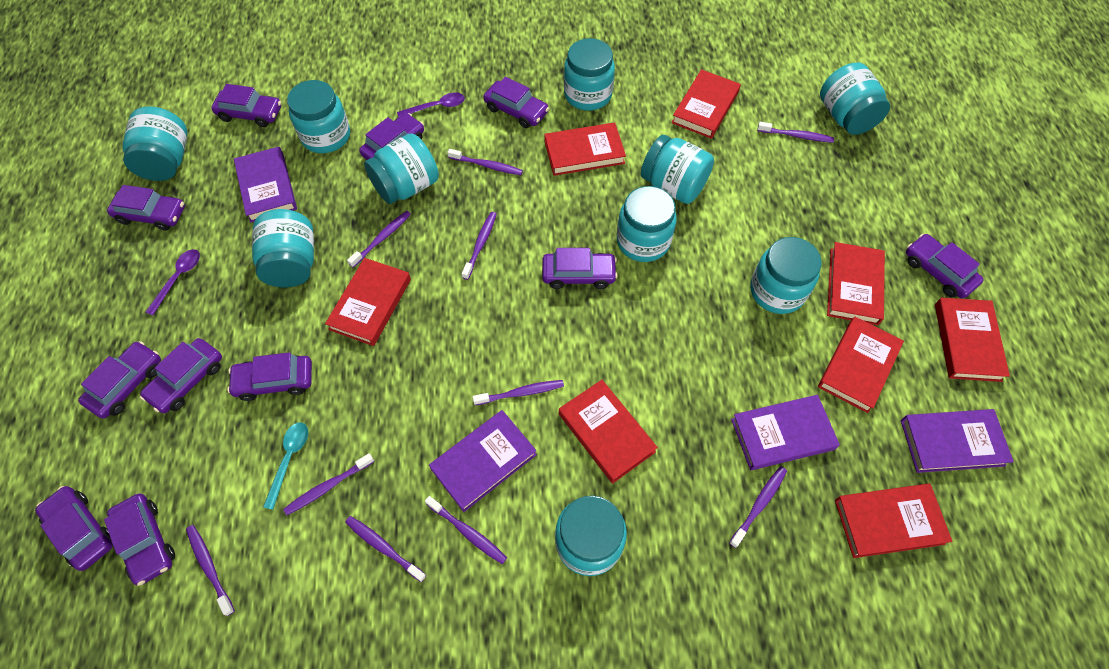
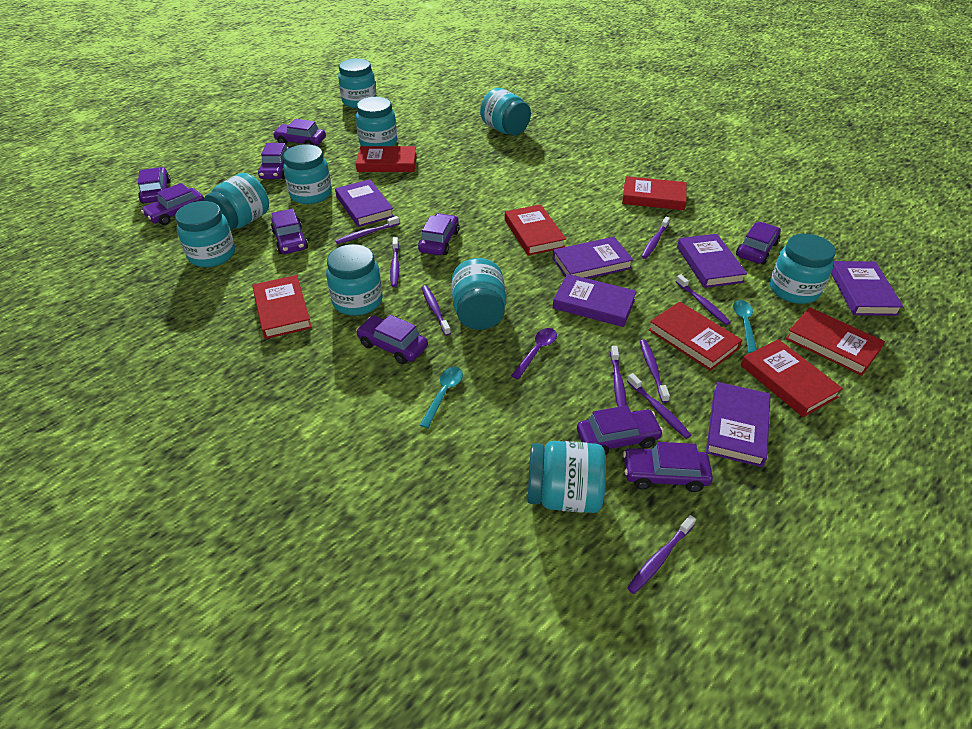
purple book: [234,147,297,223] [429,410,537,512] [731,395,840,470] [901,409,1014,473] = 4 -> [335,179,394,227] [553,237,633,279] [553,274,637,327] [677,234,747,288] [706,382,771,467] [831,261,904,316] = 6
purple car: [35,486,113,571] [78,341,161,419] [104,494,175,586] [107,185,185,231] [140,338,222,413] [211,84,281,127] [227,352,312,401] [359,113,424,160] [483,77,549,128] [542,248,618,289] [906,234,984,298] = 11 -> [138,167,171,204] [141,183,204,225] [258,143,289,179] [271,209,308,254] [273,119,326,145] [356,315,428,364] [418,213,459,255] [577,405,663,455] [623,442,713,492] [736,222,781,264] = 10
purple spoon: [146,249,200,315] [397,92,465,117] = 2 -> [511,328,557,379] = 1
purple toothbrush: [186,525,235,616] [283,453,374,515] [345,516,426,582] [347,211,411,268] [425,496,507,564] [447,149,523,175] [462,212,496,280] [473,380,564,405] [729,466,787,548] [757,122,834,143] = 10 -> [335,216,400,244] [390,237,399,287] [421,285,451,336] [610,346,627,407] [627,373,691,439] [627,515,696,594] [640,340,670,403] [642,217,670,259] [675,274,731,325] = 9
red book: [325,258,411,346] [544,122,626,176] [559,380,658,484] [672,69,741,139] [818,317,904,413] [827,242,885,325] [835,483,952,558] [935,298,1010,382] = 8 -> [252,275,312,339] [356,146,417,172] [505,204,566,256] [622,176,687,210] [648,302,742,371] [741,339,843,417] [786,307,885,376] = 7
turquoise spoon: [263,422,308,510] = 1 -> [420,367,463,428] [733,300,757,353] = 2

